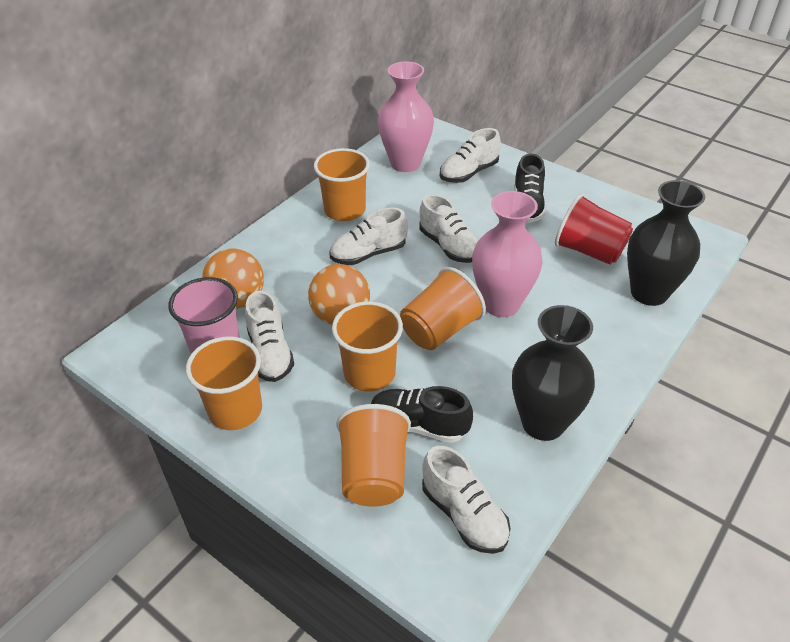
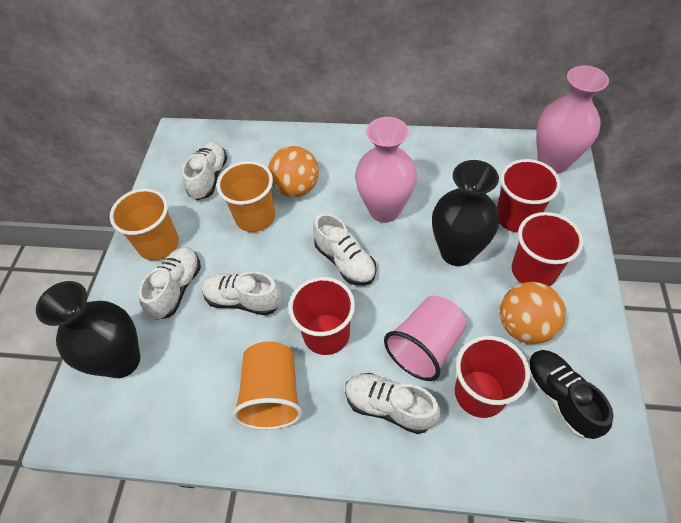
black shoe: [371,386,473,443] [514,153,546,223] = 2 -> [528,350,613,439] = 1
orange cup: [186,337,262,430] [314,148,370,221] [332,301,403,391] [336,404,411,507] [400,267,486,350] = 5 -> [110,188,179,260] [217,161,275,232] [232,342,302,430] = 3
red cup: [555,194,633,265] = 1 -> [288,277,355,355] [455,336,530,418] [497,159,561,233] [512,212,584,286] = 4

